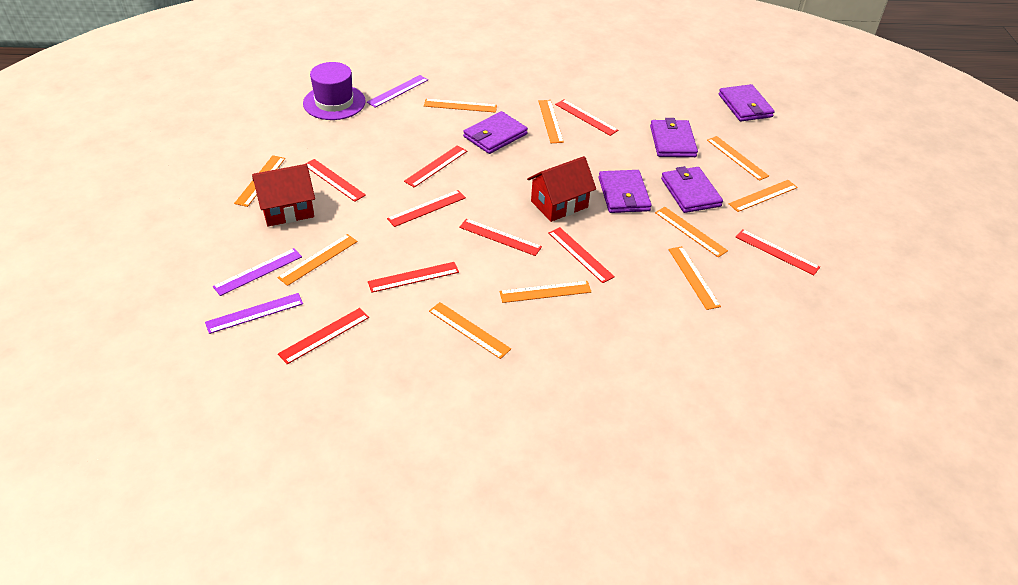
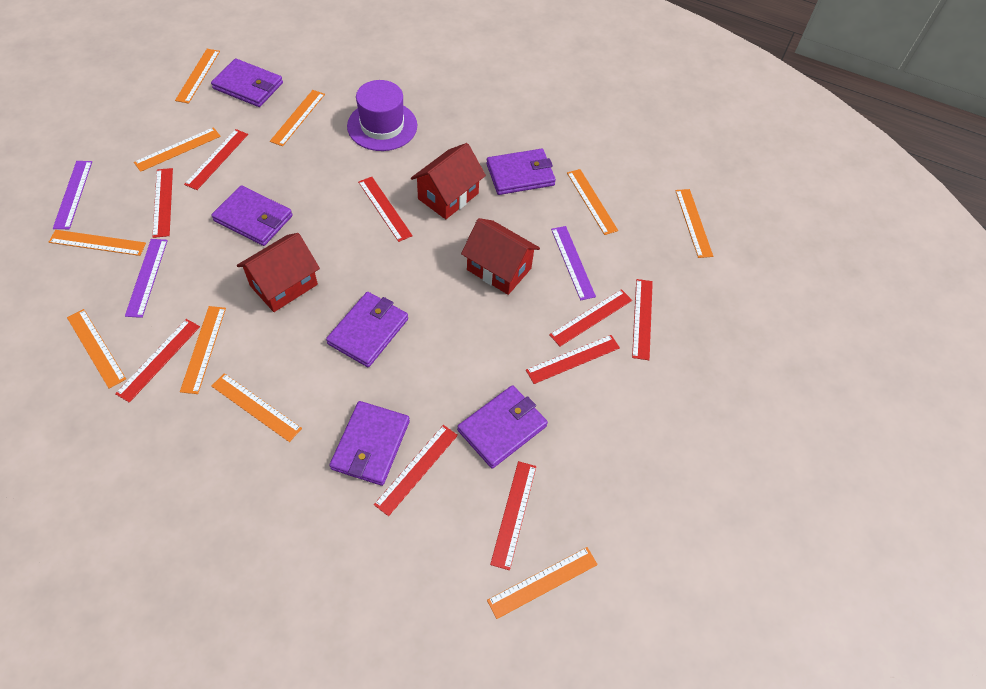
purple wallet: [463,111,528,154] [598,170,652,213] [650,118,698,157] [661,166,723,213] [719,84,775,122] = 5 -> [211,58,283,107] [211,185,293,246] [326,292,408,367] [329,401,410,486] [457,385,548,469] [486,149,556,195] = 6
red house: [252,164,315,227] [527,156,596,222] = 2 -> [237,233,320,312] [411,143,486,219] [461,218,540,295] = 3

